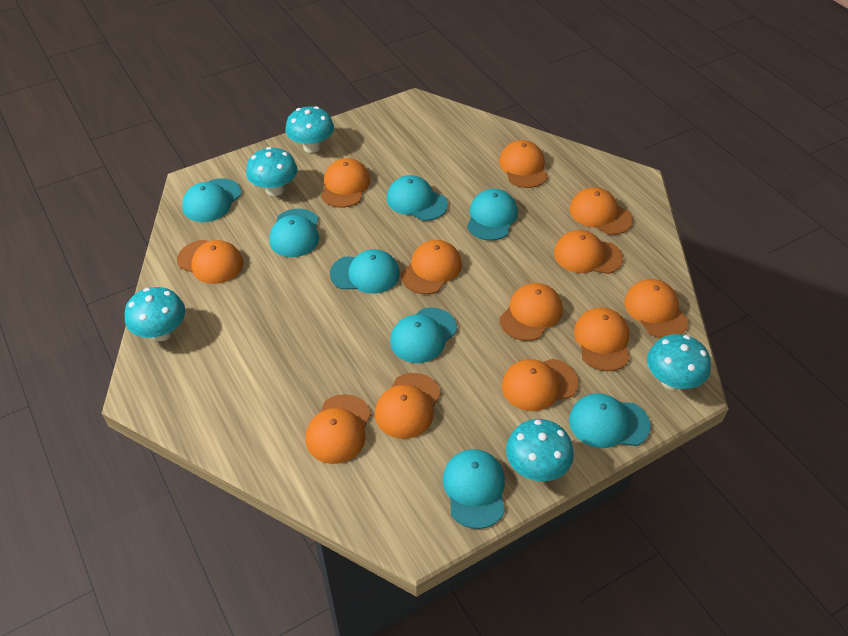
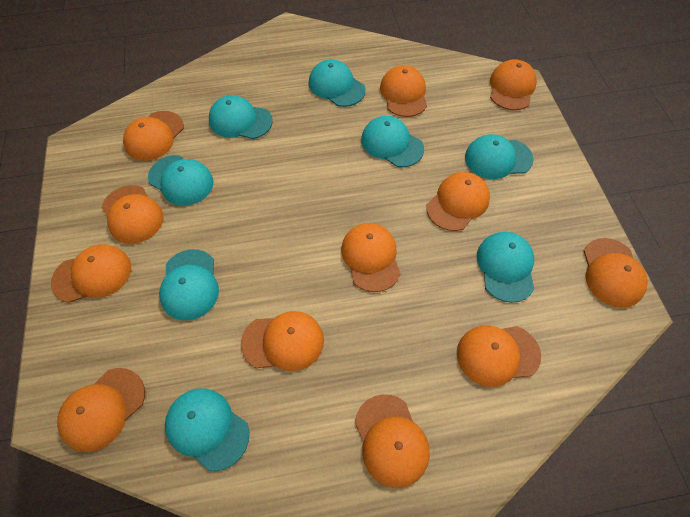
turquoise mushroom: [124,287,185,341] [246,147,297,196] [285,106,334,153] [506,419,574,481] [647,334,711,390] = 5 -> none = 0

